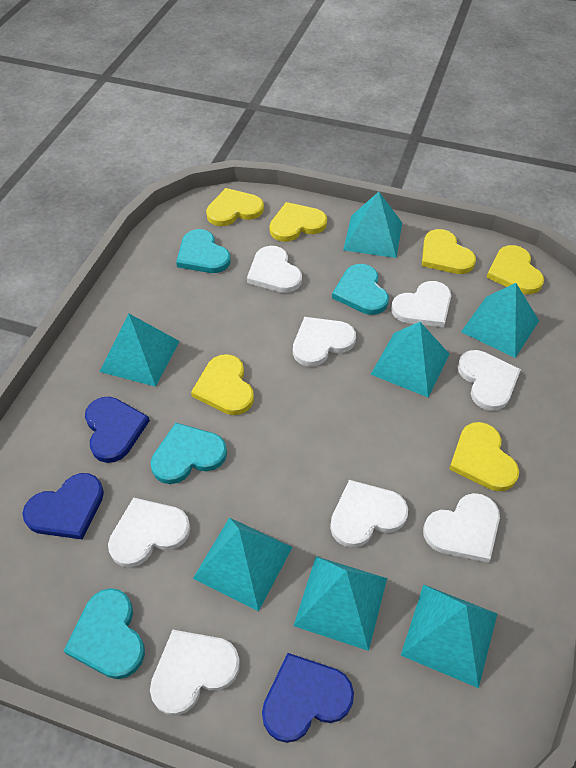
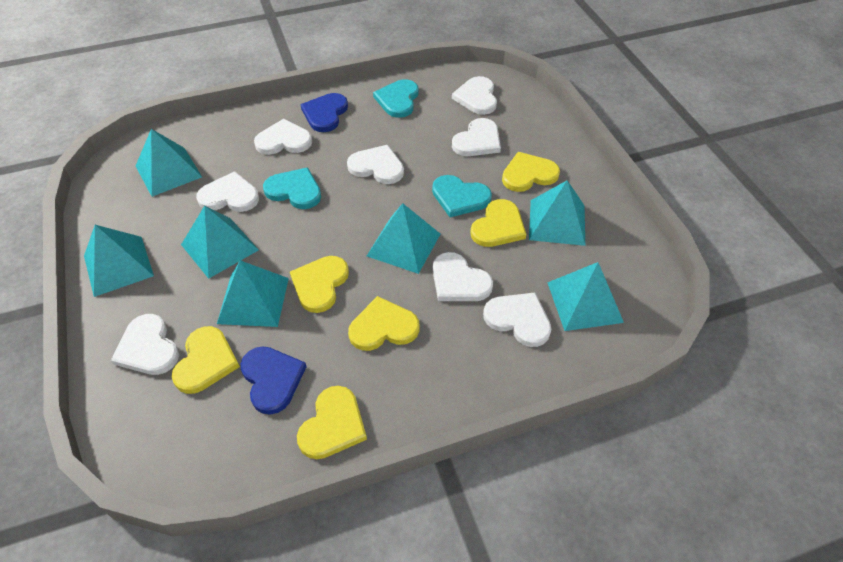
blue heart: [22,473,104,540] [85,397,150,463] [262,653,354,743] = 3 -> [241,346,307,415] [300,93,348,132] = 2
turquoise heart: [64,588,145,679] [151,423,227,484] [176,229,231,273] [332,264,389,315] = 4 -> [263,167,321,209] [373,79,418,118] [432,175,492,217] = 3

